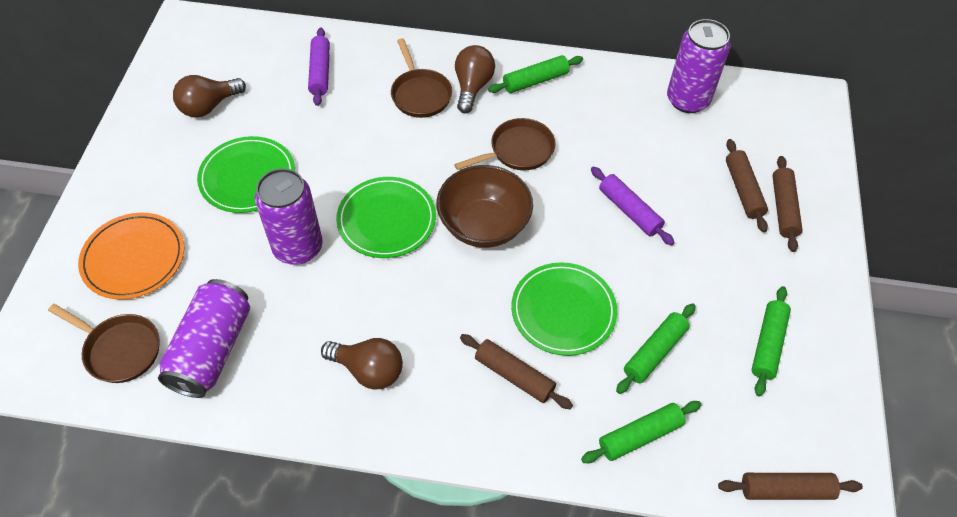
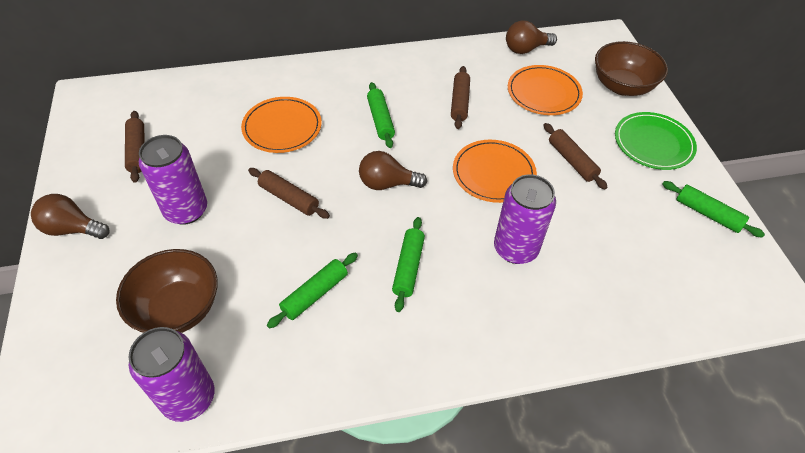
brown bowl: [436,165,533,248] = 1 -> [116,249,218,333] [595,41,668,96] = 2
brown pan: [48,304,160,383] [391,38,452,118] [454,118,556,170] = 3 -> none = 0
green plate: [197,136,295,213] [336,177,436,258] [511,262,617,356] = 3 -> [615,112,697,170] = 1
orange plate: [78,213,185,300] = 1 -> [241,97,322,153] [453,140,537,203] [508,65,583,115] = 3
purple rolling pin: [308,28,330,106] [591,167,675,245] = 2 -> none = 0

